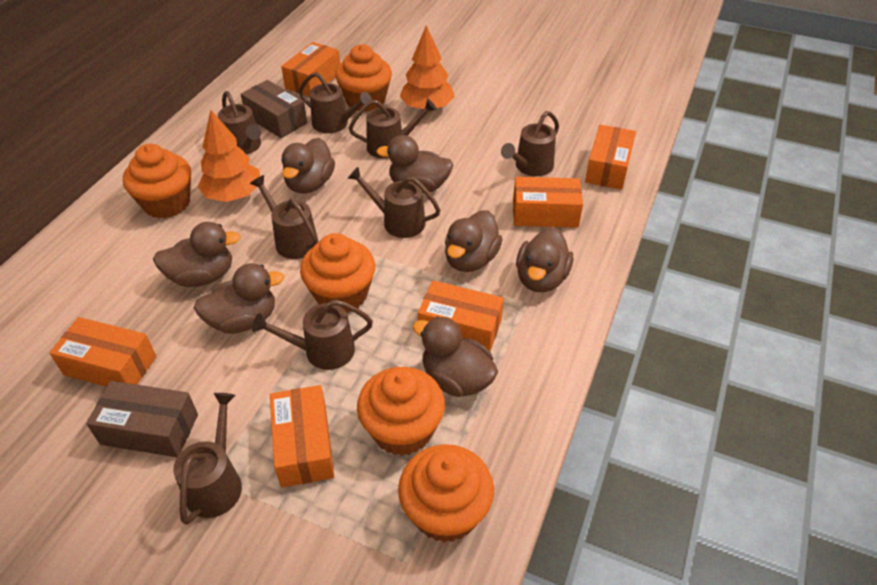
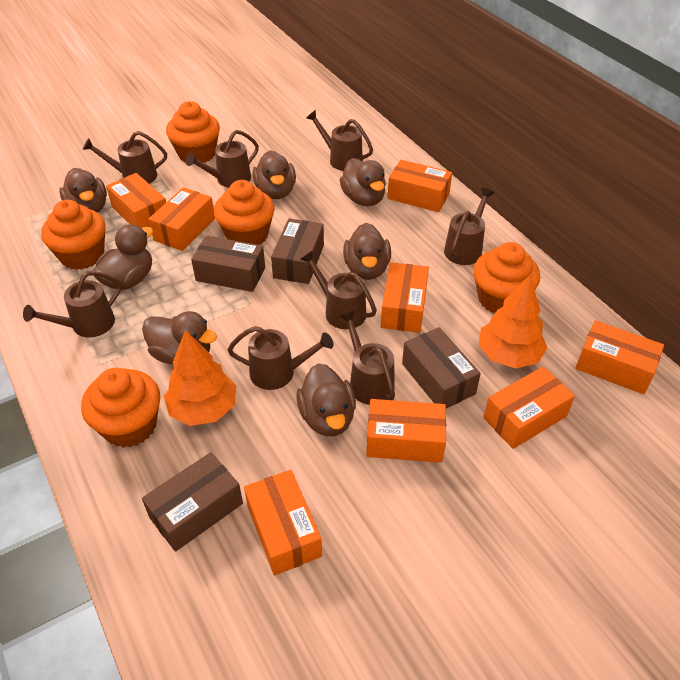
brown box: [86,381,198,457] [241,80,307,138] = 2 -> [142,452,243,552] [191,235,265,292] [271,218,324,284] [402,327,481,408] = 4
orange box: [49,317,156,387] [270,385,334,488] [281,42,340,97] [418,280,504,351] [513,177,583,228] [585,125,636,190] = 6 -> [106,173,166,228] [148,187,215,251] [244,470,322,576] [366,399,446,463] [381,262,429,333] [388,160,452,212] [483,366,575,449] [575,320,664,394] = 8

